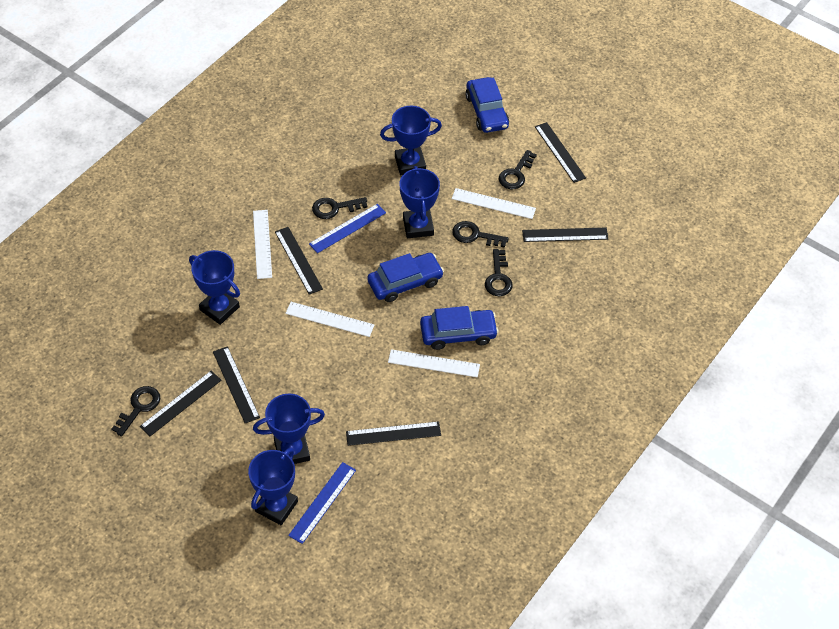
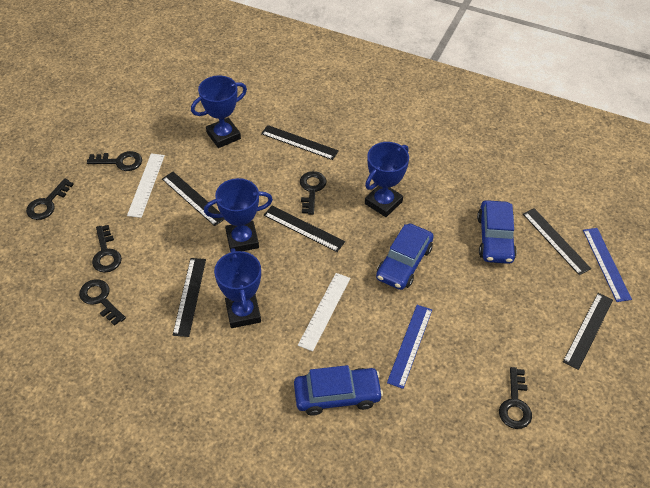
black key: [111,386,161,437] [312,197,368,219] [452,221,509,248] [485,249,513,296] [499,150,537,189] = 5 -> [26,178,74,220] [79,279,126,326] [87,151,142,171] [92,225,122,273] [300,171,326,215] [499,367,532,429] = 6
blue trophy: [189,250,240,325] [248,448,298,525] [253,393,325,464] [380,105,442,175] [399,166,440,238] = 5 -> [191,76,247,148] [204,178,273,253] [214,248,261,328] [365,142,409,217] = 4
white ruler: [253,210,272,279] [285,302,374,337] [388,349,480,377] [452,188,536,219] = 4 -> [127,154,165,218] [298,273,350,351] = 2

